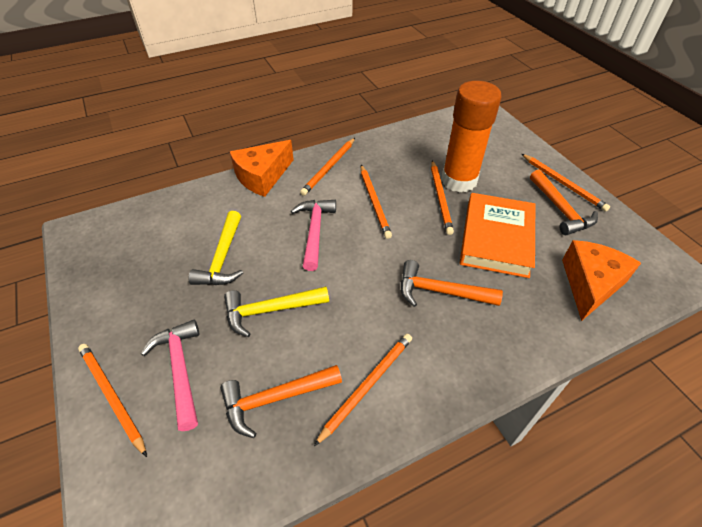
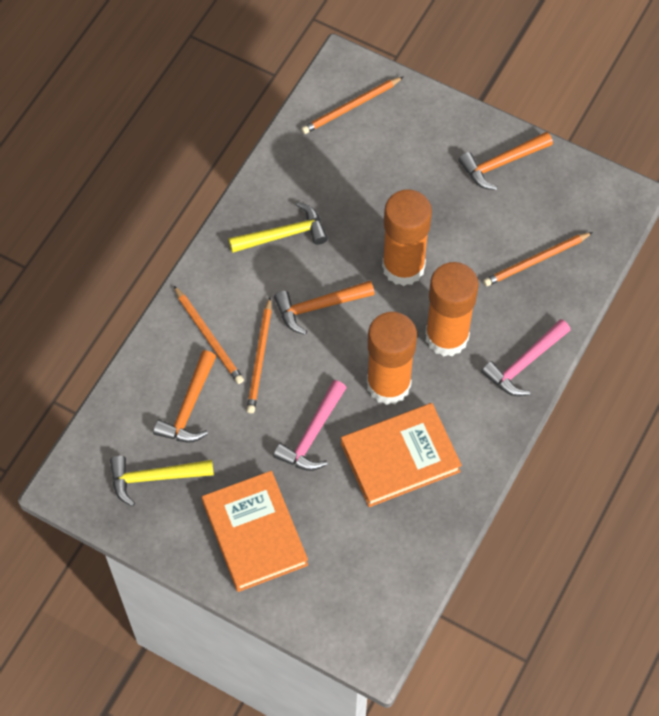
orange book: [460,193,535,278] = 1 -> [202,471,308,592] [341,403,462,507] = 2
orange cheese: [230,140,294,197] [562,240,641,321] = 2 -> none = 0
orange glue stick: [441,81,502,193] = 1 -> [367,312,417,405] [382,189,432,286] [425,262,479,356] = 3
orange pencil: [78,344,147,457] [300,138,355,196] [314,334,412,446] [361,165,392,239] [431,160,454,235] [522,154,610,212] = 6 -> [174,286,244,384] [247,297,272,413] [301,76,404,134] [483,232,593,286] = 4

